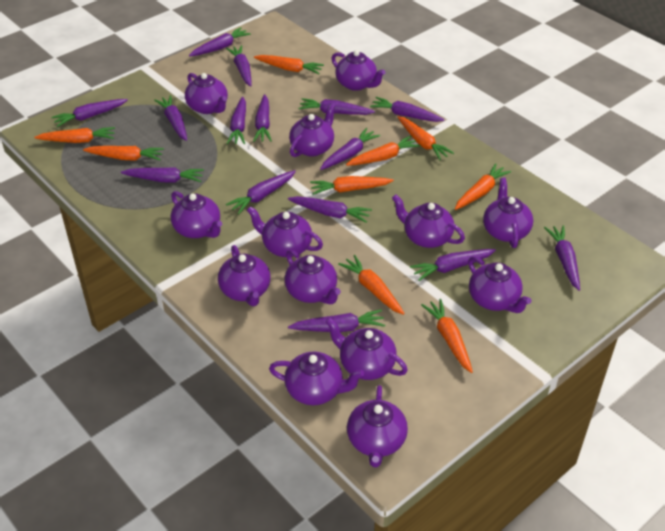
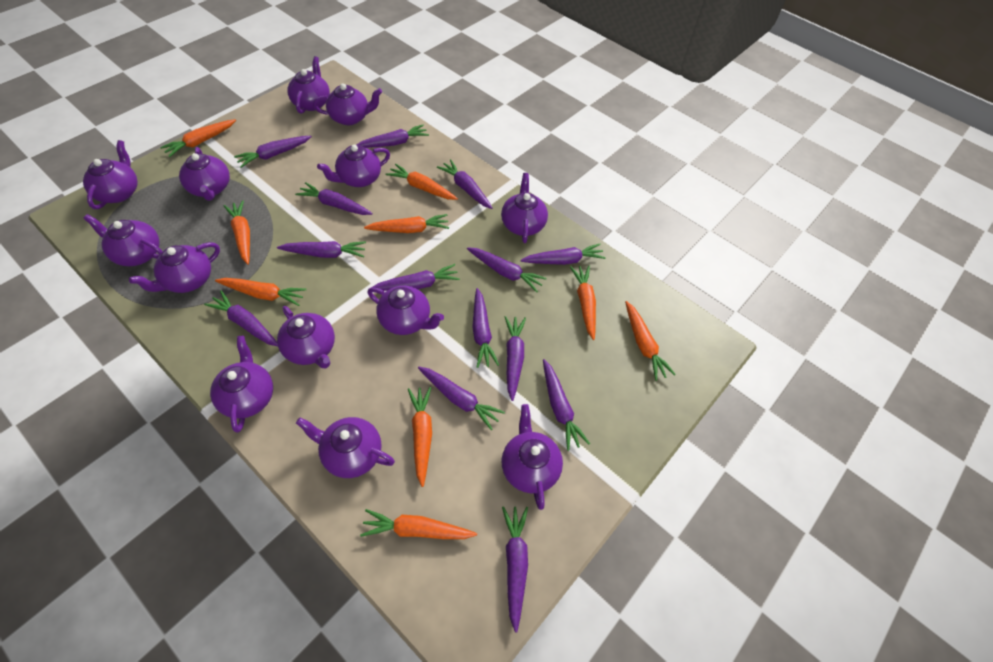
purple carrot: [51,99,128,127] [121,167,204,183] [154,95,187,141] [189,27,251,56] [226,45,252,87] [226,96,246,144] [226,170,296,214] [253,94,272,142] [288,196,372,223] [288,309,385,332] [298,98,375,115] [320,128,380,170] [370,97,445,122] [410,249,496,281] [544,225,580,291] = 15 -> [204,291,278,346] [234,136,312,168] [277,241,366,258] [295,182,373,215] [357,125,429,148] [371,264,460,291] [418,367,505,430] [437,159,493,209] [467,247,547,292] [472,288,499,368] [502,506,528,633] [505,316,526,401] [520,244,606,265] [543,359,590,451] = 14

